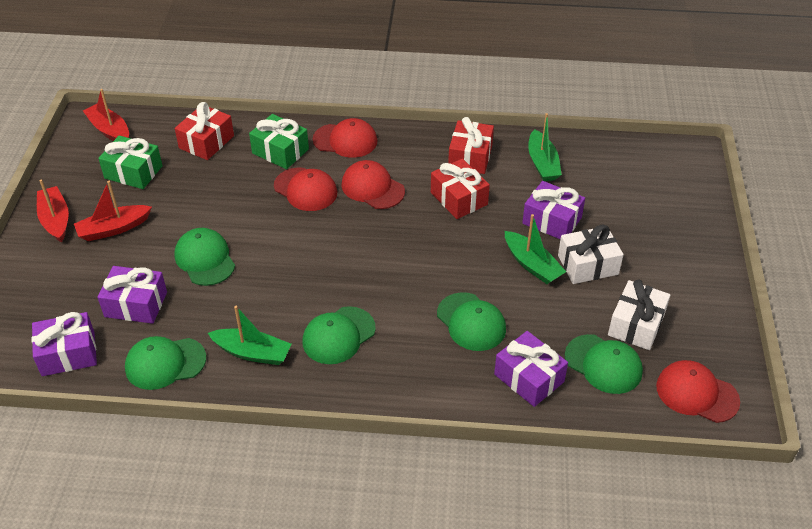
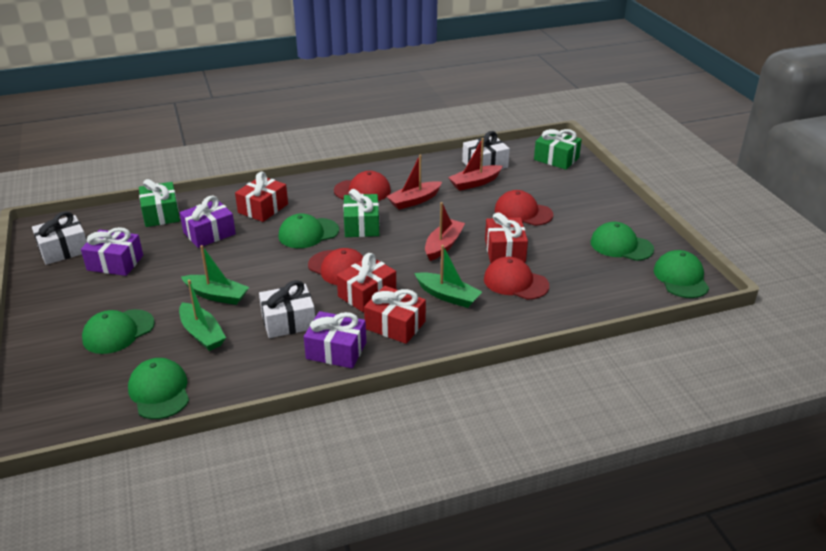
green gift: [98,135,163,189] [249,114,309,169] = 2 -> [139,179,180,227] [343,189,379,237] [534,129,582,170] = 3
purple gift: [31,312,97,376] [97,266,167,324] [494,331,568,407] [522,181,585,239] = 4 -> [81,227,143,276] [180,196,236,248] [304,311,366,368] = 3
red gift: [175,102,234,160] [431,159,490,219] [448,117,494,174] = 3 -> [235,171,288,222] [337,253,396,313] [364,286,426,344] [485,212,528,263] = 4
white gift: [558,225,624,284] [608,280,670,350] = 2 -> [32,211,87,265] [259,280,315,338] [462,131,510,169] = 3

